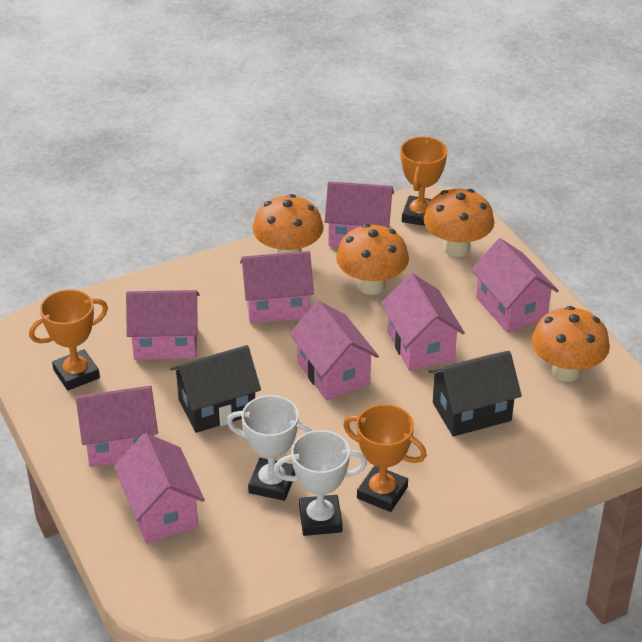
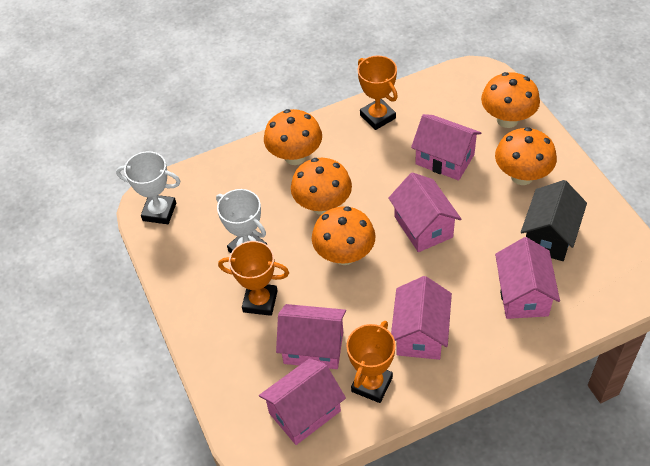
black house: [170,345,261,433] [428,351,522,436] = 2 -> [521,180,587,261] = 1
orange mushroom: [253,194,324,254] [336,224,409,295] [424,189,495,257] [532,306,610,382] = 4 -> [264,109,322,165] [291,158,352,215] [312,206,376,265] [481,72,540,128] [495,127,557,185] = 5
pink house: [75,386,158,467] [114,433,205,543] [126,290,199,360] [240,251,314,323] [290,301,379,400] [325,181,394,247] [381,273,465,371] [471,238,559,333] = 8 -> [259,358,346,445] [276,304,346,369] [388,172,461,252] [391,276,452,360] [411,114,481,181] [495,237,560,319] = 6

